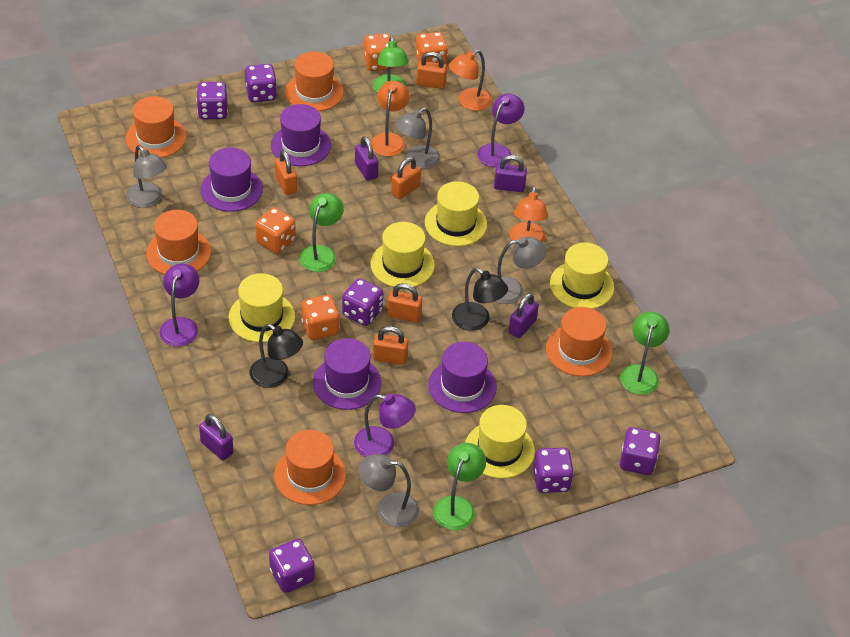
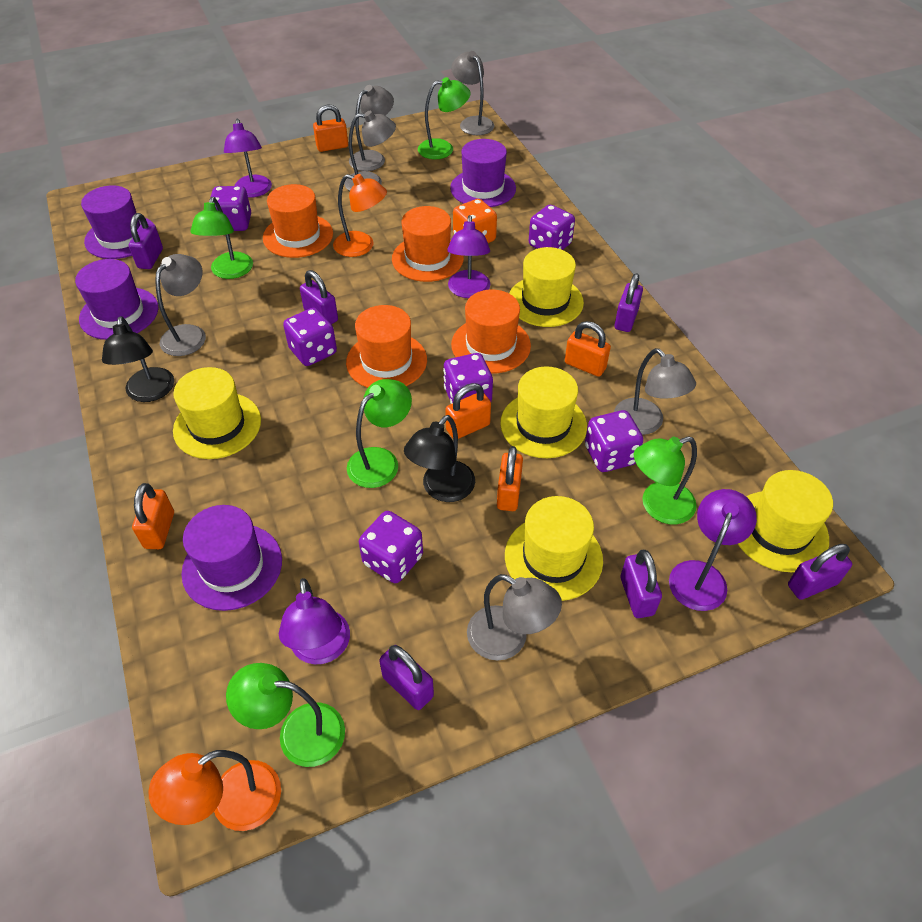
green lamp: [299,193,344,272] [373,36,409,93] [433,443,486,530] [620,312,670,395] = 4 -> [190,197,253,279] [226,663,345,767] [347,379,412,488] [418,77,470,159] [634,436,697,525] = 5
grey lamp: [126,145,167,208] [359,454,419,527] [395,108,440,169] [495,237,547,304] = 4 -> [155,254,206,356] [344,111,396,191] [349,85,394,171] [451,51,495,135] [467,574,562,661] [614,348,696,435] = 6
orange dice: [255,208,296,253] [301,295,340,340] [364,33,394,71] [415,32,448,64] = 4 -> [453,199,497,243] = 1
orange hat: [125,96,187,158] [146,210,211,274] [274,430,346,505] [285,51,344,111] [546,307,613,376] = 5 -> [263,184,333,258] [346,305,427,388] [392,206,464,282] [451,289,531,374] = 4
orange lamp: [371,81,410,156] [449,50,492,111] [510,186,548,244] = 3 -> [149,750,281,831] [333,174,387,257] = 2
purple lamp: [159,264,200,347] [354,394,416,457] [477,94,525,167] = 3 -> [224,119,272,198] [279,578,350,664] [447,215,491,298] [669,489,757,611] = 4
purple padlock: [199,414,234,460] [355,136,378,181] [494,155,527,192] [508,293,539,338] = 4 -> [129,213,163,269] [300,270,338,324] [379,645,434,710] [614,273,643,332] [620,550,662,618] [788,544,852,600] = 6

